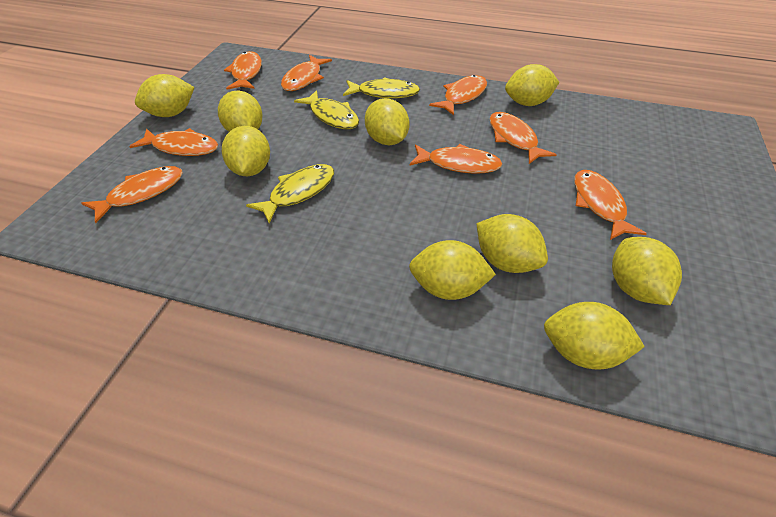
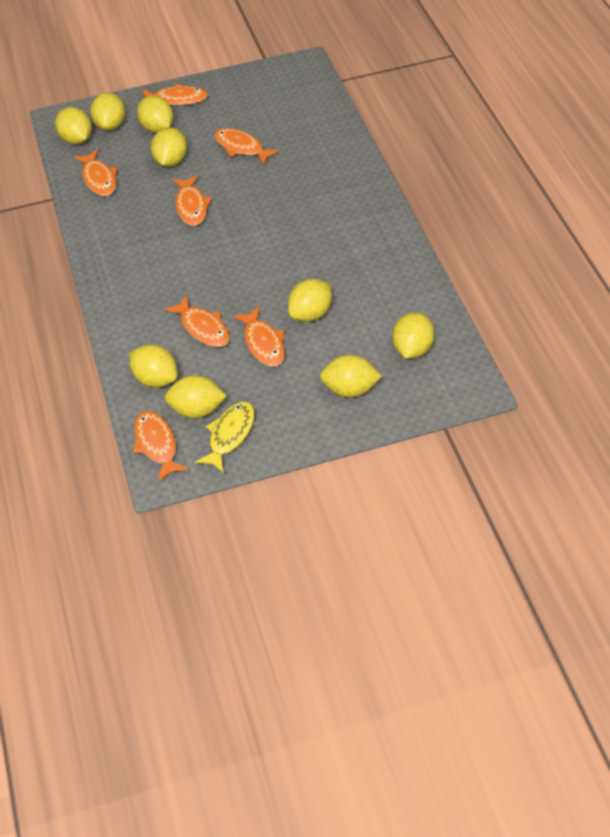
orange fish: [81,166,183,223] [129,128,218,156] [224,51,262,90] [281,55,332,91] [410,144,503,174] [429,75,487,115] [489,112,557,164] [574,170,647,240] = 8 -> [73,149,118,196] [133,411,188,482] [142,84,208,105] [164,295,230,347] [172,175,212,226] [214,128,279,166] [233,306,285,367] = 7
yellow fish: [246,164,334,224] [294,90,359,129] [343,77,420,98] = 3 -> [195,402,255,473] = 1

